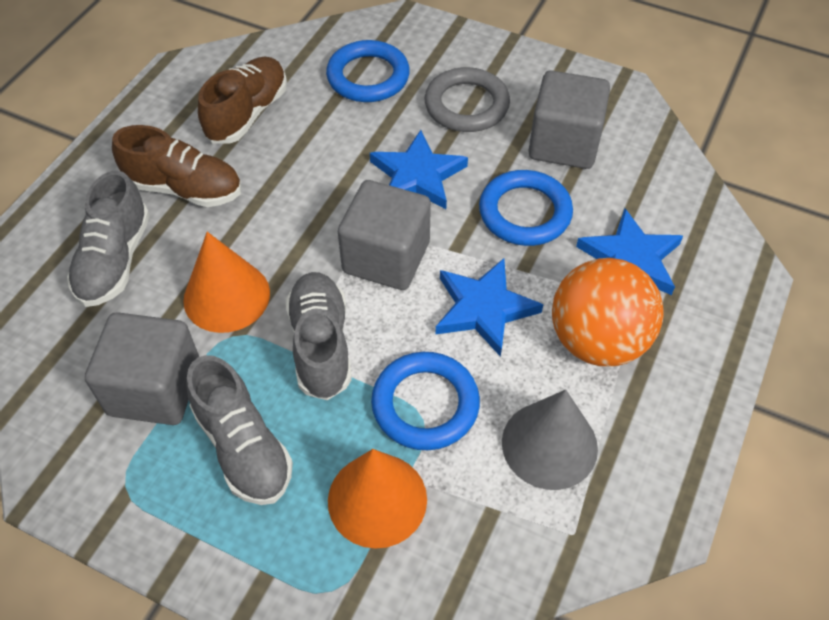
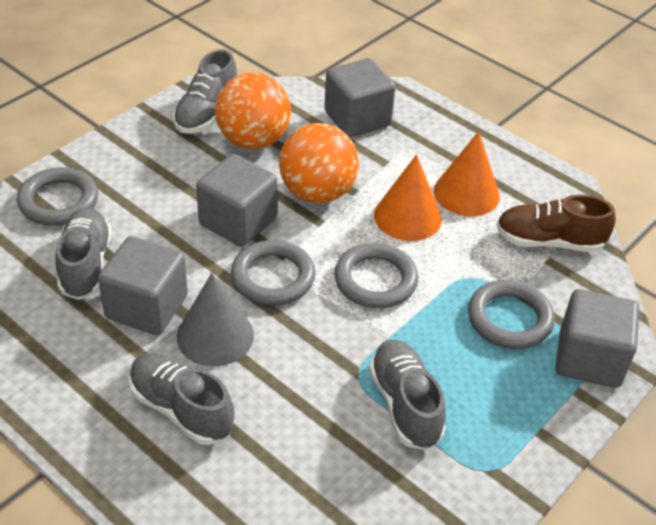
blue ring: [326,40,410,102] [371,352,480,450] [479,170,573,246] = 3 -> none = 0
blue star: [370,130,468,209] [435,258,544,357] [576,208,683,295] = 3 -> none = 0
brown shoe: [112,125,242,207] [198,57,287,143] = 2 -> [496,195,616,252] = 1
grey cube: [85,312,199,425] [338,180,431,290] [528,70,610,169] = 3 -> [98,236,188,335] [196,154,277,247] [324,58,396,137] [555,289,639,388] = 4
grey ring: [425,67,510,132] = 1 -> [17,167,98,226] [231,240,315,305] [334,243,418,308] [468,280,555,349] = 4
grey shoe: [67,170,150,307] [186,355,293,505] [286,272,352,400] = 3 -> [55,207,112,300] [129,353,235,445] [173,49,237,134] [369,340,446,450] = 4
orange ball: [552,258,664,366] = 1 -> [215,72,291,149] [279,123,359,203] = 2

